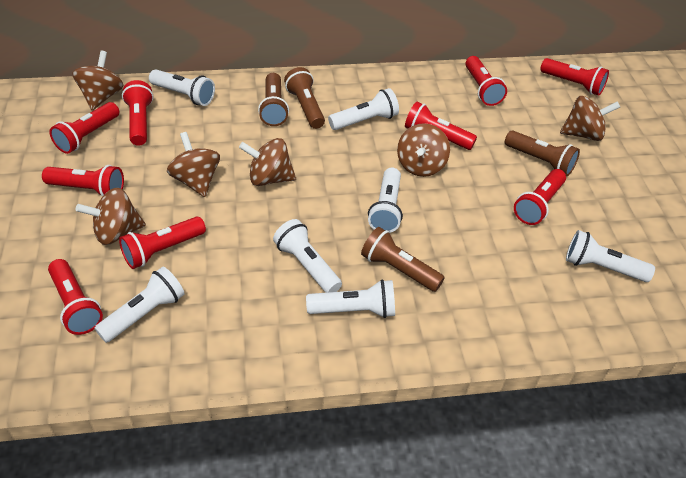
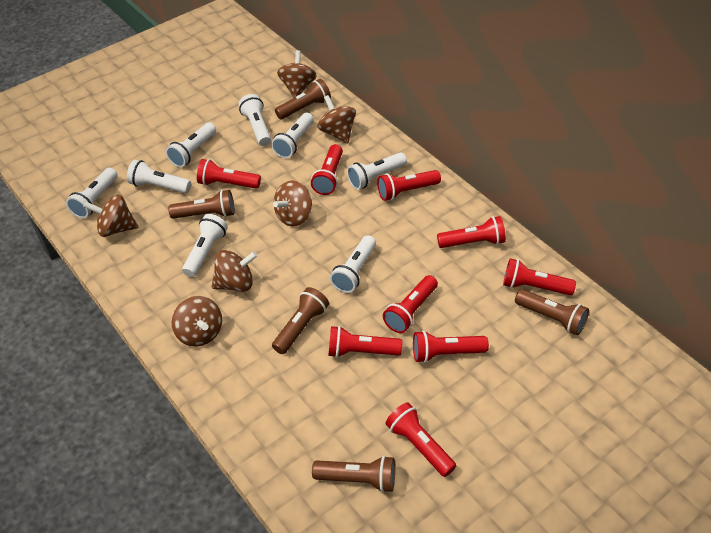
brown flashlight: [258,73,289,126] [284,67,325,129] [361,227,445,292] [505,131,580,176] = 4 -> [168,190,235,219] [272,287,329,354] [275,79,331,120] [312,455,395,493] [515,289,589,335] = 5
white flashlight: [94,267,185,343] [149,69,215,106] [273,219,342,293] [306,279,395,318] [328,88,399,130] [368,168,403,233] [566,230,655,282] = 7 -> [66,168,118,218] [127,160,191,193] [166,123,216,167] [182,214,228,277] [238,94,271,146] [271,113,314,158] [330,235,376,293] [347,152,407,190] = 8

